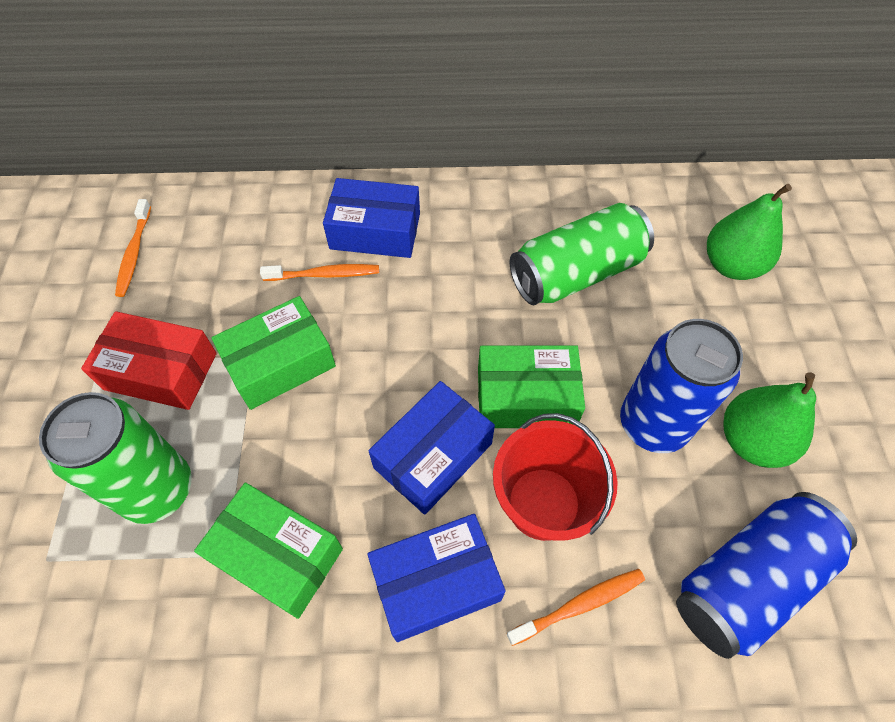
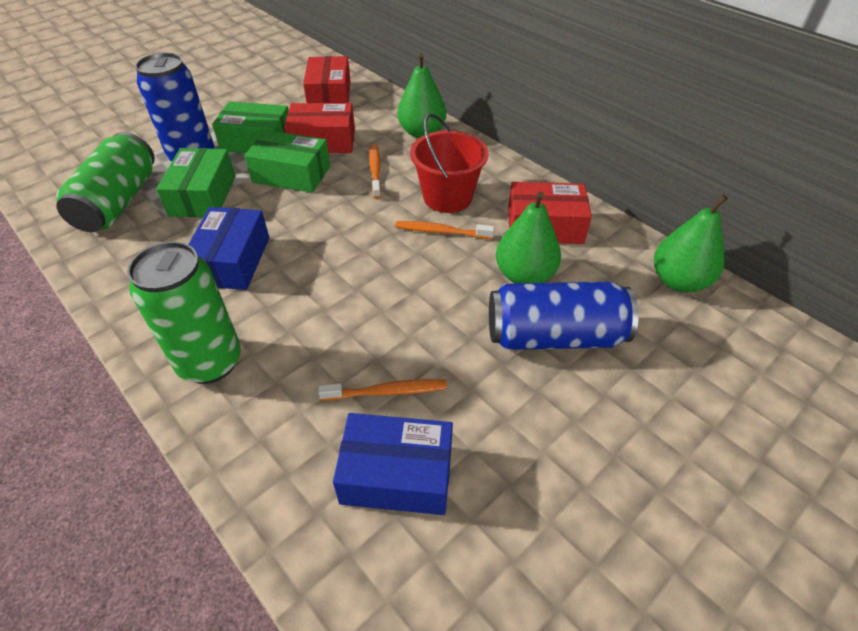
blue box: [323,178,420,258] [367,514,506,642] [368,381,495,515] = 3 -> [188,207,269,290] [333,413,453,515] = 2
green pear: [707,184,792,280] [723,372,816,468] = 2 -> [397,53,446,138] [496,191,561,283] [654,195,728,293] = 3
red box: [81,311,217,410] = 1 -> [284,103,355,153] [303,56,351,103] [508,182,592,244] = 3

